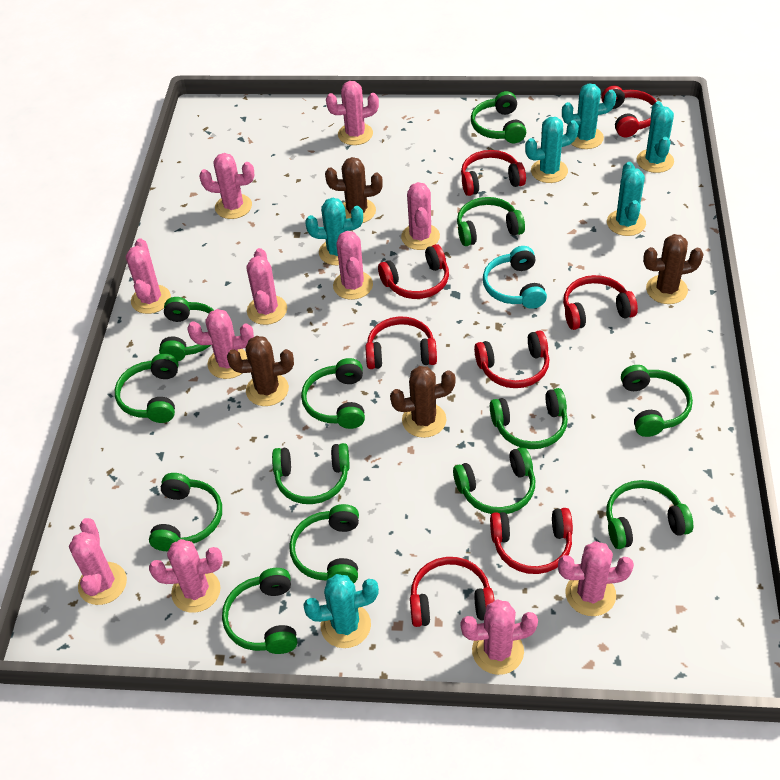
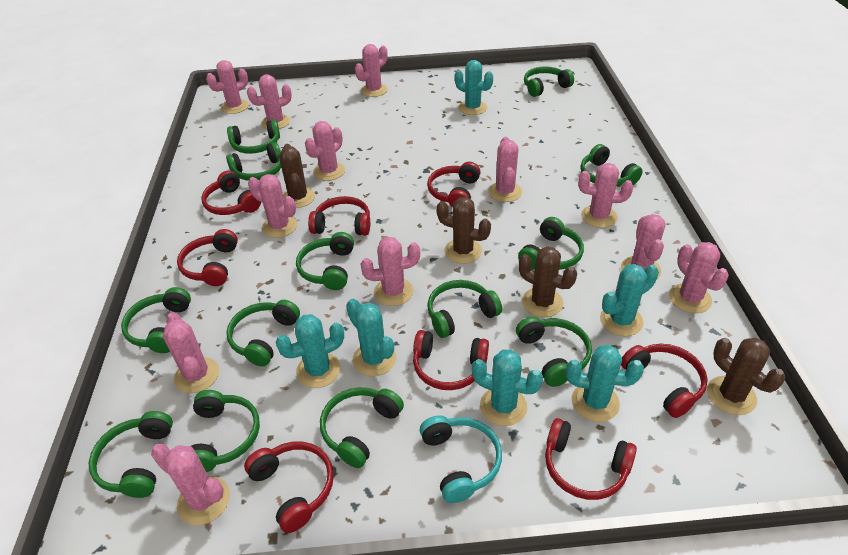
pink cactus: [69,518,127,605] [126,238,171,314] [149,539,222,613] [188,309,254,379] [199,153,254,219] [246,248,287,325] [326,81,379,145] [333,231,373,300] [401,182,440,250] [460,599,538,675] [558,541,634,616] = 11 -> [151,444,230,525] [163,312,219,393] [206,60,249,114] [247,74,292,129] [248,174,297,238] [305,121,345,181] [355,44,388,97] [361,237,420,306] [488,137,522,202] [578,163,633,228] [621,214,666,279] [669,242,729,313] = 12

